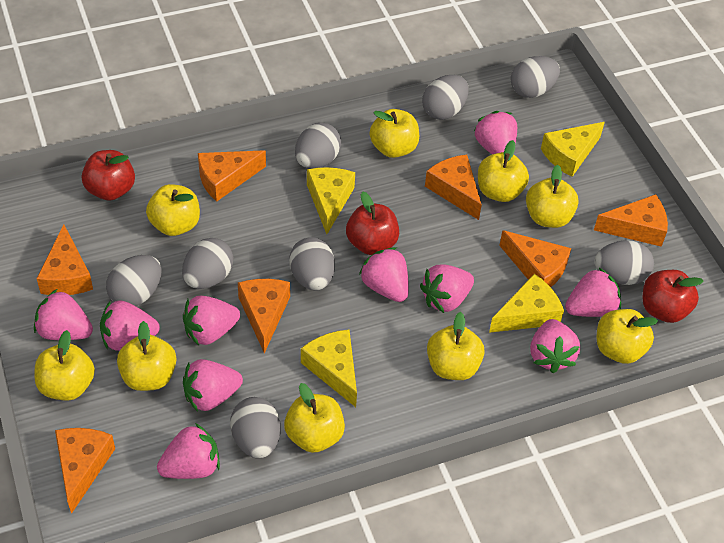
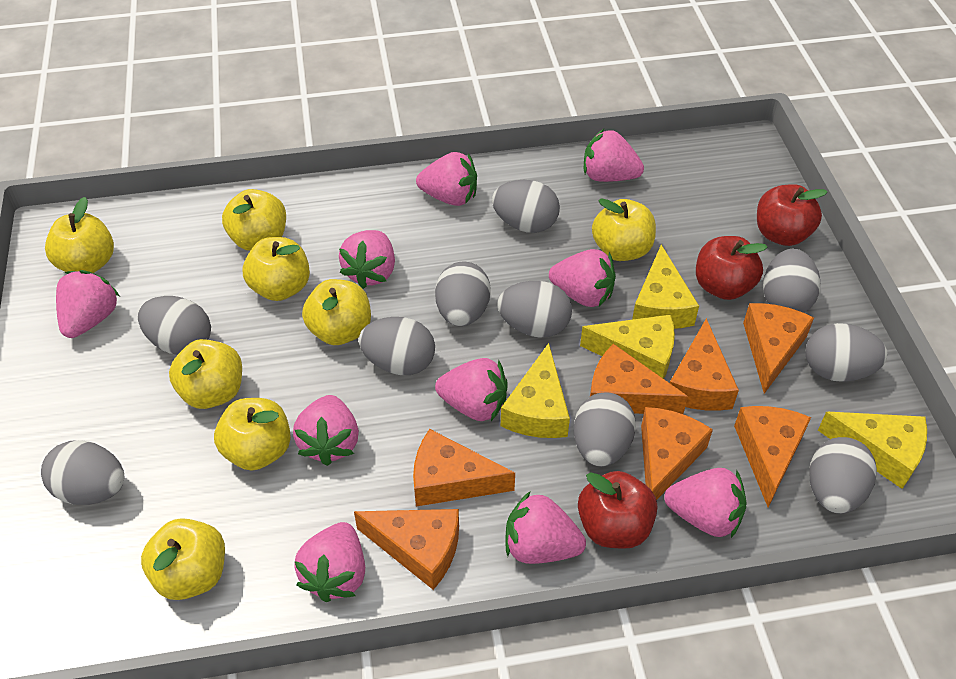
grey egg: [106,255,162,306] [182,238,233,289] [230,397,281,459] [289,237,335,291] [295,123,341,169] [422,75,469,120] [511,56,560,98] [595,240,654,285] = 8 -> [41,440,124,505] [138,296,211,355] [359,317,435,375] [435,262,491,326] [492,180,560,233] [497,281,572,338] [574,392,636,467] [763,249,820,313] [806,323,887,382] [809,437,877,514] = 10
yellow apple: [35,330,95,401] [117,321,176,391] [146,184,200,236] [284,383,345,453] [370,109,419,158] [427,312,485,380] [478,140,529,202] [526,165,579,228] [597,309,658,364] = 9 -> [45,197,114,273] [141,518,225,600] [169,339,242,409] [214,398,291,470] [222,189,286,251] [243,237,310,301] [302,279,371,345] [592,198,656,261] = 8

